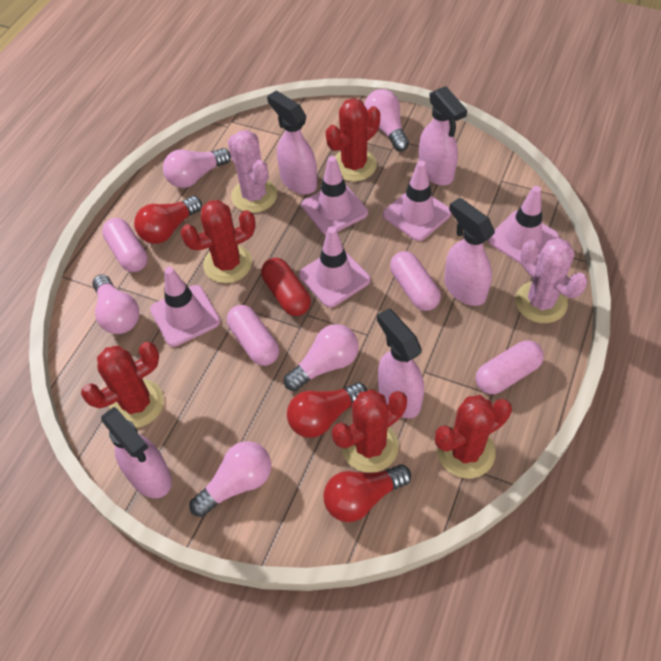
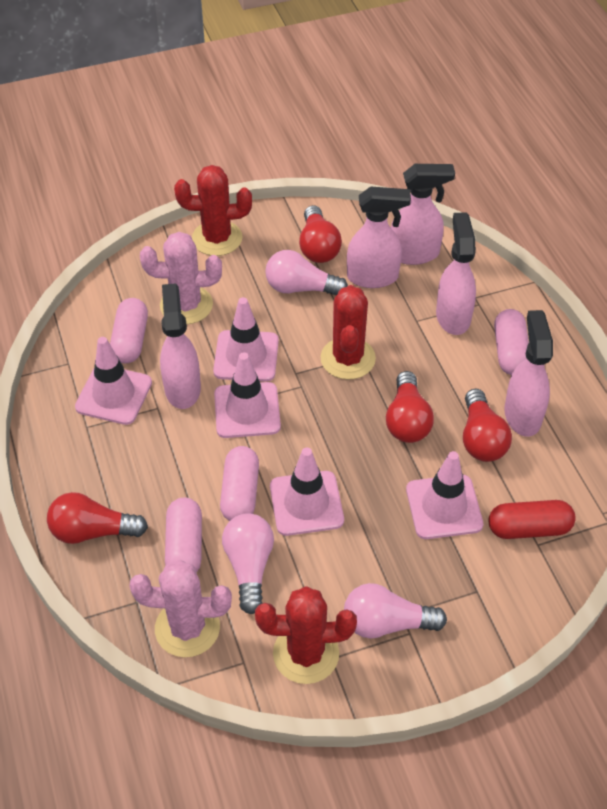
pink light bulb: [92,274,139,334] [163,148,231,188] [190,441,271,517] [284,324,359,391] [364,89,409,151] = 5 -> [222,513,274,614] [265,250,348,295] [344,583,447,639] = 3
red cactus: [81,342,164,428] [180,200,256,283] [326,98,380,182] [332,389,407,472] [435,395,512,478] = 5 -> [174,165,252,256] [255,586,357,684] [320,285,376,380] = 3
red light bulb: [134,196,202,244] [287,382,368,438] [323,464,411,522] = 3 -> [47,492,148,544] [299,205,342,263] [386,371,434,443] [463,389,512,462] = 4

